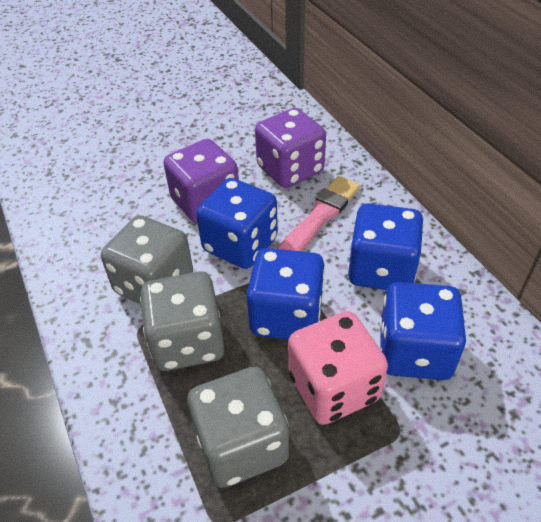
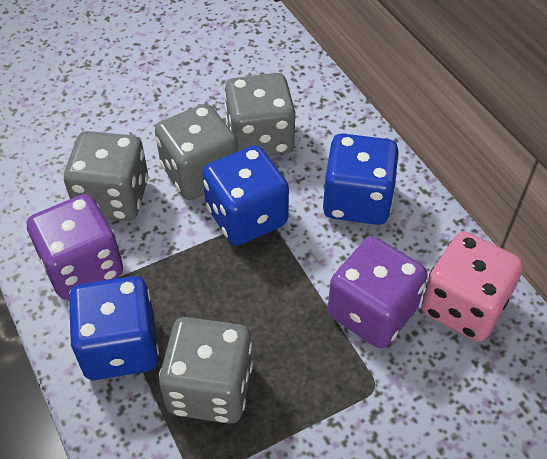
blue dice: [196,178,278,269] [246,248,325,340] [348,203,424,290] [380,282,466,380] = 4 -> [68,276,159,380] [202,145,289,246] [323,134,399,225] = 3
grey dice: [101,215,193,304] [140,271,224,371] [188,367,289,488] = 3 -> [64,131,148,221] [155,104,238,200] [159,317,253,424] [224,73,295,156] = 4
pink brush: [277,176,360,251] = 1 -> none = 0

